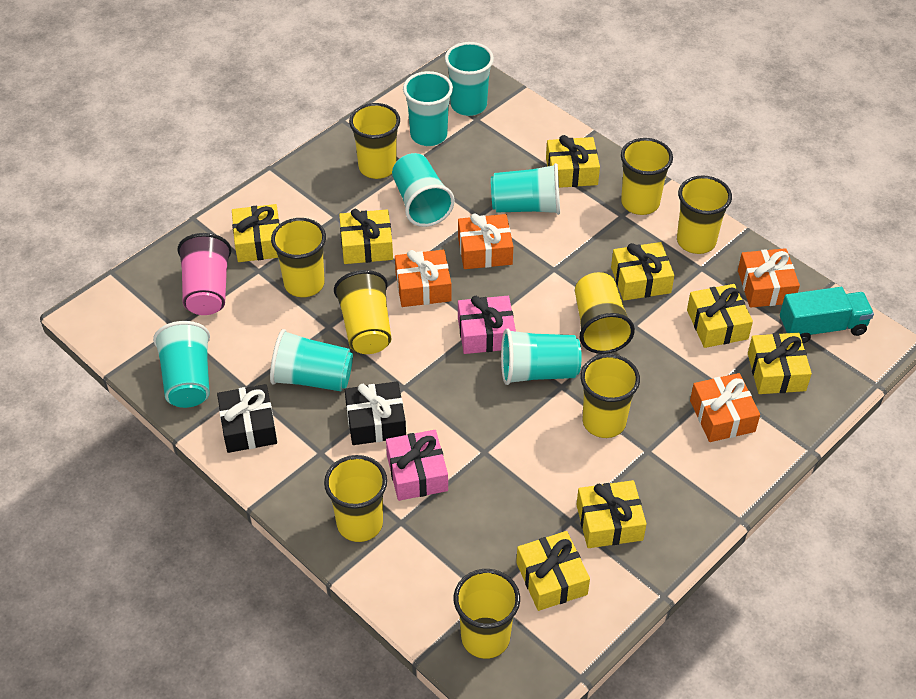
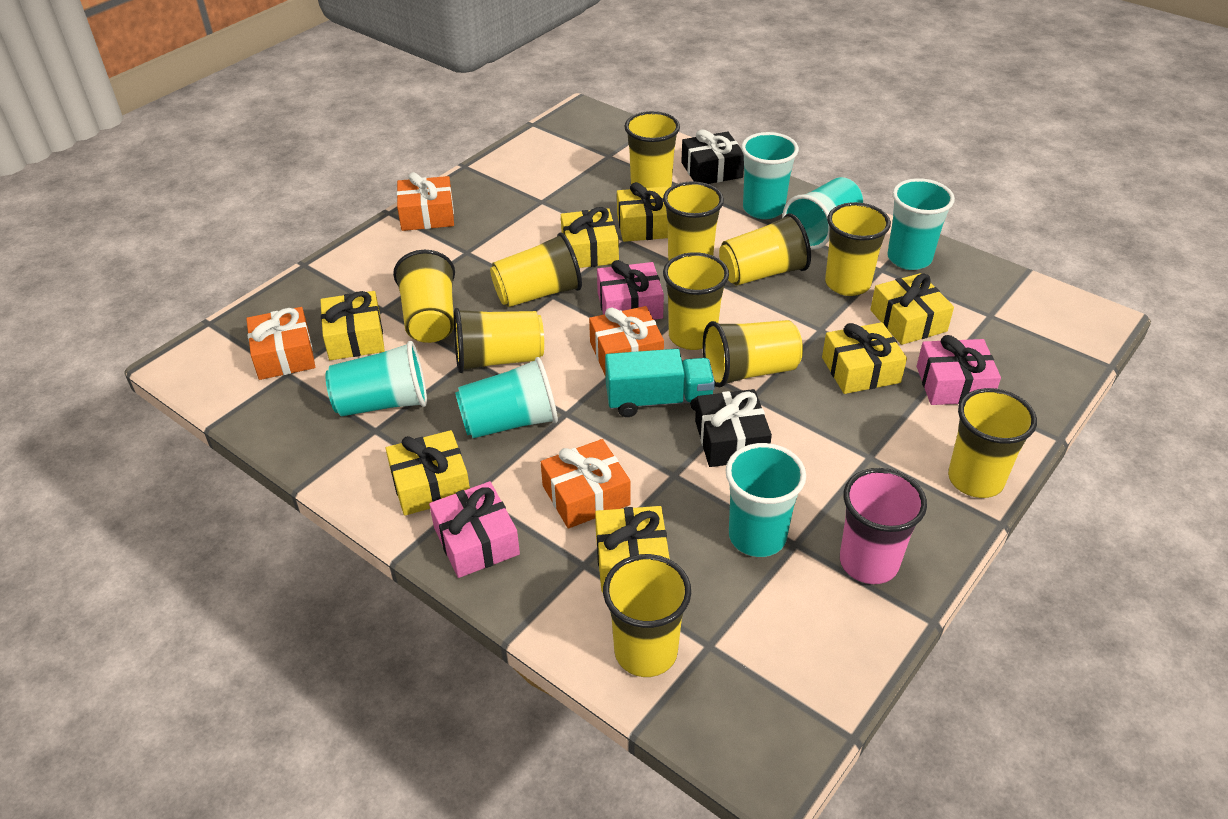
pink gift: [386,430,448,501] [458,296,516,354] = 2 -> [429,481,520,578] [597,260,664,320] [917,335,1001,405] = 3
turquoise cup: [153,321,210,408] [270,329,353,391] [392,153,455,227] [403,71,453,146] [445,42,494,116] [491,163,560,215] [501,328,582,385] = 7 -> [325,341,427,416] [455,357,558,438] [726,443,806,557] [741,132,799,219] [782,177,863,250] [887,178,955,270] = 6
yellow cup: [271,218,326,298] [324,455,387,542] [334,270,391,354] [349,103,400,179] [454,569,520,659] [575,272,635,354] [580,354,640,438] [621,138,673,215] [677,175,732,254] = 9 -> [393,250,455,343] [454,308,544,373] [490,233,582,307] [603,554,691,677] [624,111,680,188] [663,181,724,260] [663,252,729,350] [703,320,803,387] [719,213,811,285] [825,202,891,296] [948,388,1037,498] = 11
yellow gift: [232,204,280,262] [339,209,393,264] [516,531,590,611] [546,135,600,188] [576,480,646,548] [611,242,674,301] [687,284,753,348] [748,333,812,394] = 8 -> [320,291,385,360] [386,430,470,516] [561,207,619,268] [595,506,670,593] [617,182,669,242] [822,322,907,394] [870,273,954,345] = 7

